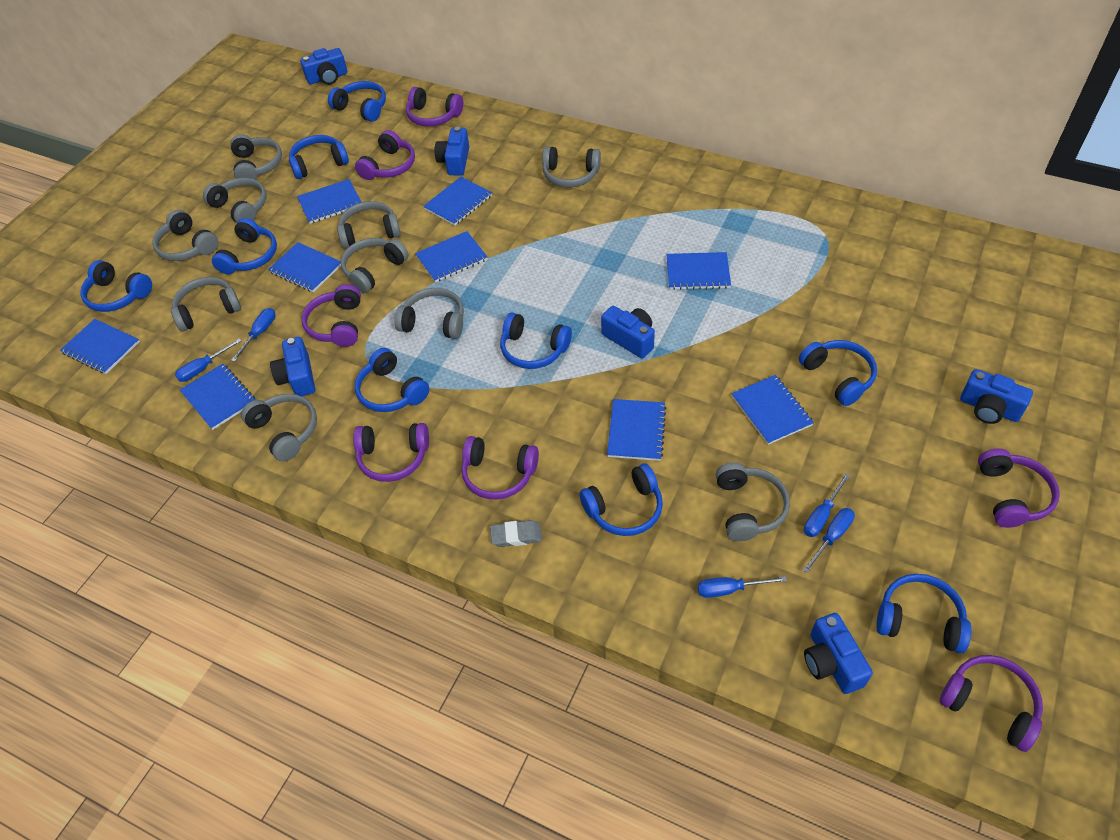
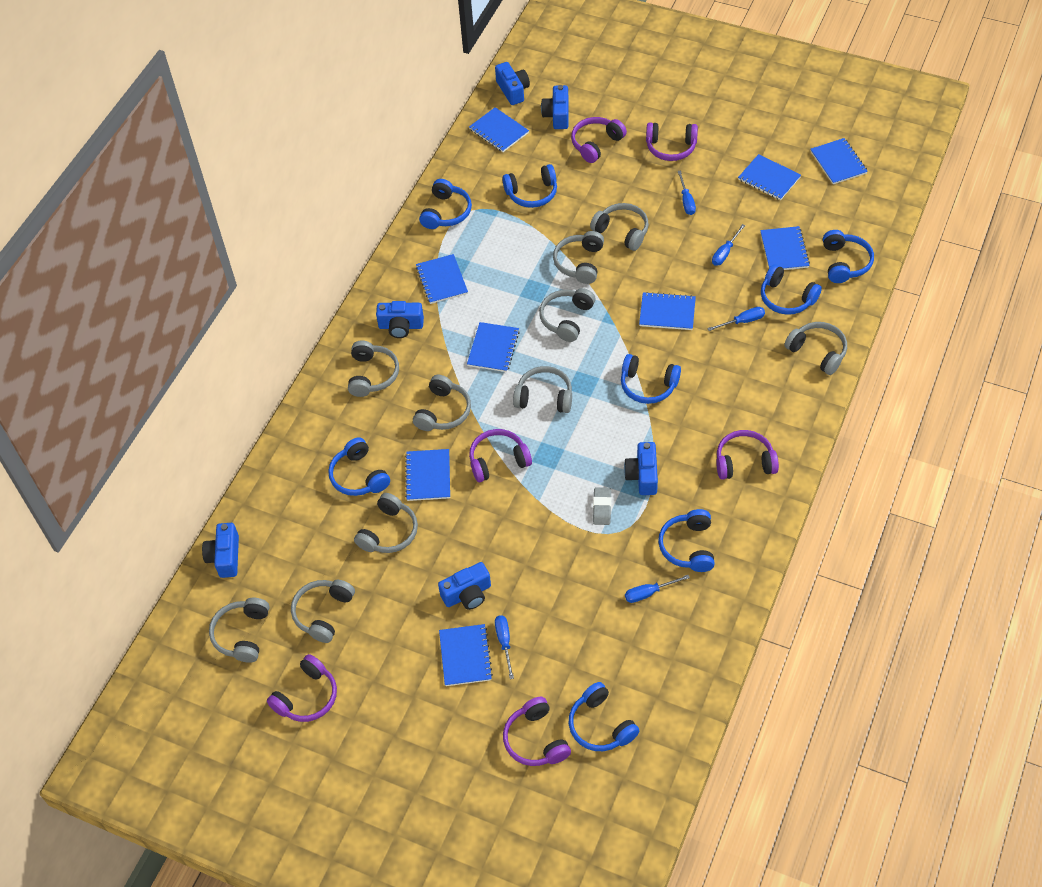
blue headphones: [80,260,152,312] [212,218,277,275] [289,135,349,179] [328,81,386,122] [355,348,429,412] [500,312,572,369] [579,464,663,536] [799,340,877,406] [876,574,971,653] = 9 -> [328,437,390,496] [419,179,472,229] [502,164,557,208] [569,682,639,751] [621,354,681,404] [658,509,715,572] [761,264,822,315] [823,230,874,283] = 8
purple headphones: [302,284,361,347] [353,423,429,482] [355,130,415,180] [406,87,463,126] [461,436,539,500] [939,655,1043,752] [978,448,1060,528] = 7 -> [267,654,337,722] [469,429,532,482] [503,697,571,766] [571,117,627,163] [646,122,698,161] [716,430,779,480] = 6

